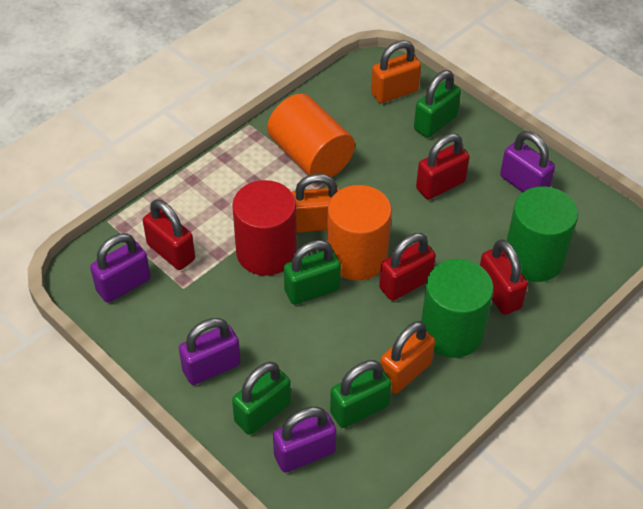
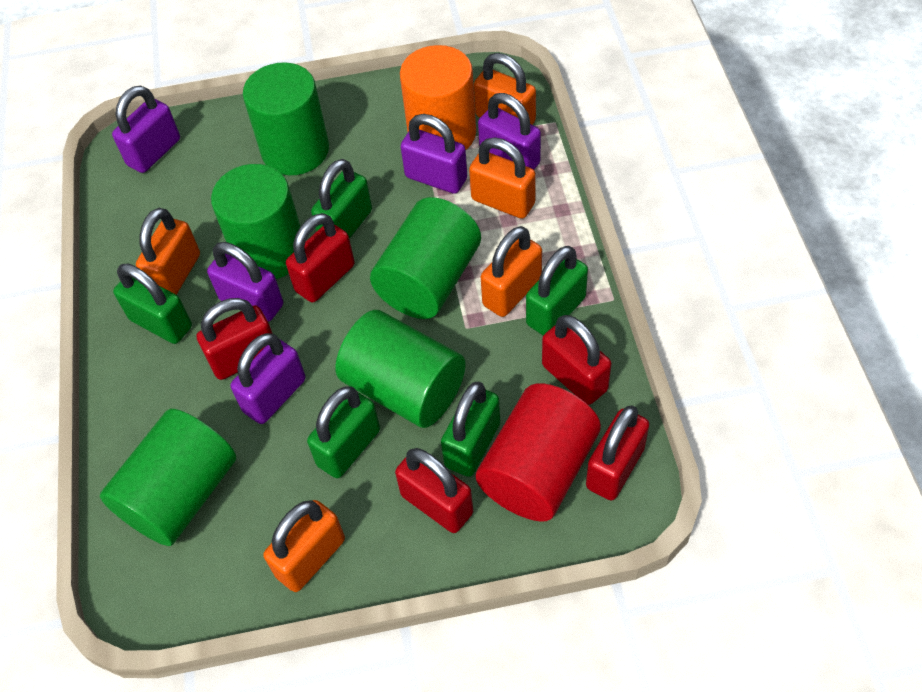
green cylinder: [421,259,494,358] [507,186,578,282] = 2 -> [100,409,236,546] [211,164,301,279] [243,62,329,175] [335,310,466,428] [370,197,481,319] = 5
green padlock: [232,362,291,435] [284,240,341,305] [330,360,392,428] [414,70,461,138] = 4 -> [113,264,192,344] [307,386,380,478] [311,159,372,239] [441,382,500,477] [526,246,588,336] = 5
orange cylinder: [267,94,355,177] [327,185,392,280] = 2 -> [400,45,476,150] = 1
orange padlock: [292,174,340,233] [371,40,421,103] [380,321,435,394] = 3 -> [136,208,200,295] [263,500,345,592] [469,137,536,219] [474,53,536,125] [481,226,542,317] = 5
purple padlock: [90,233,151,303] [179,318,241,385] [273,407,336,473] [500,131,555,192] = 4 -> [112,85,180,173] [207,242,283,322] [231,333,306,424] [401,114,467,194] [478,93,541,170] = 5
red padlock: [143,199,195,270] [379,233,436,301] [416,133,470,200] [480,239,528,315] = 4 -> [197,298,273,380] [286,213,355,302] [395,448,473,533] [542,315,611,405] [586,405,649,500] = 5

